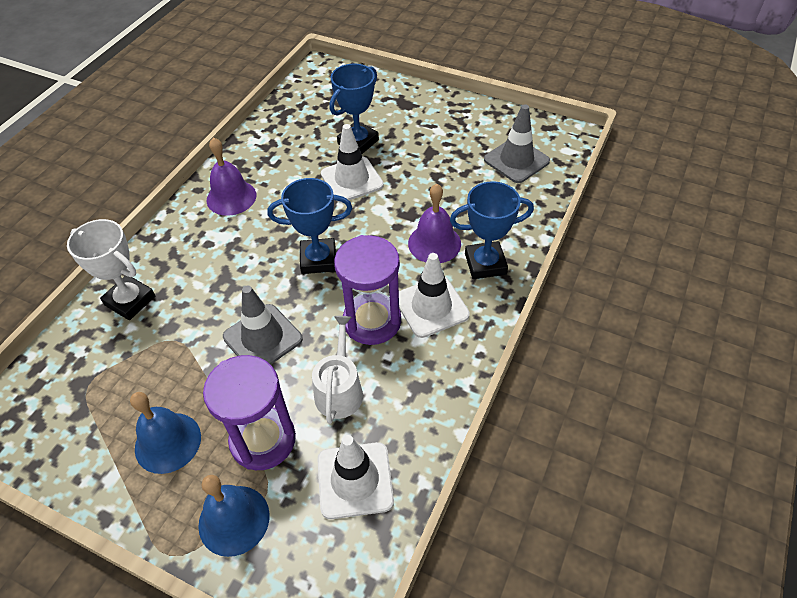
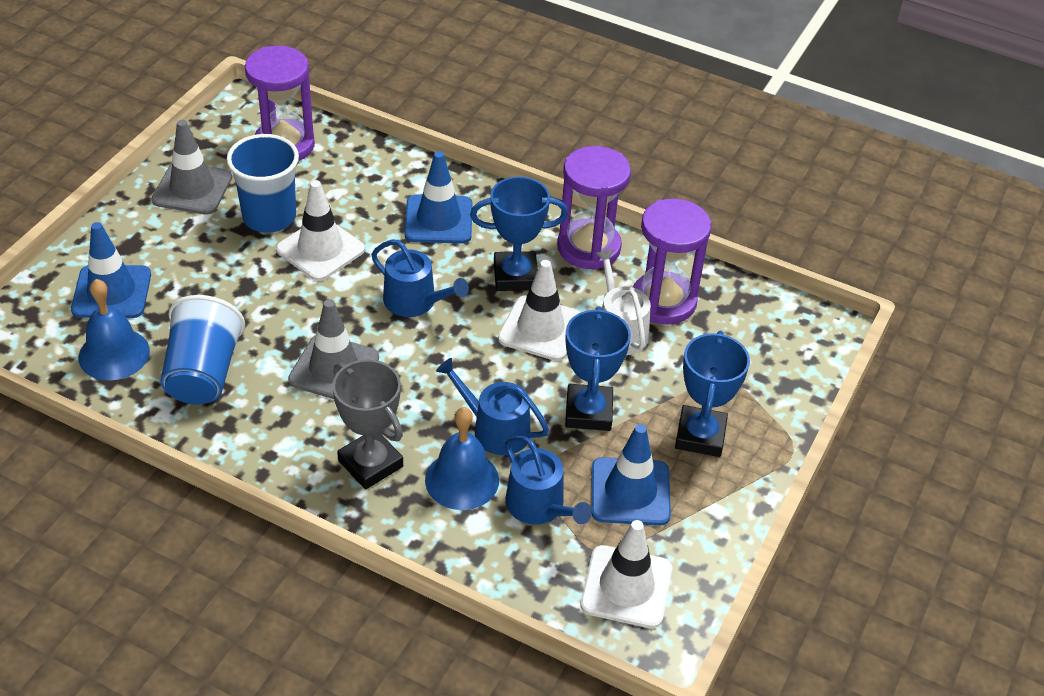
blue cup: none = 0 -> [160,295,245,404] [227,134,299,233] = 2
blue traffic cone: none = 0 -> [71,222,151,318] [404,151,472,244] [591,424,671,526] = 3
blue watering can: none = 0 -> [371,240,469,317] [436,358,549,455] [505,436,592,525] = 3
grey trophy: none = 0 -> [332,359,403,489] = 1
purple bell: [207,137,256,216] [408,184,461,263] = 2 -> none = 0
purple hourglass: [203,355,296,470] [334,235,401,345] = 2 -> [245,46,315,161] [557,146,631,270] [633,198,711,325] = 3
white trophy: [67,219,155,320] = 1 -> none = 0

